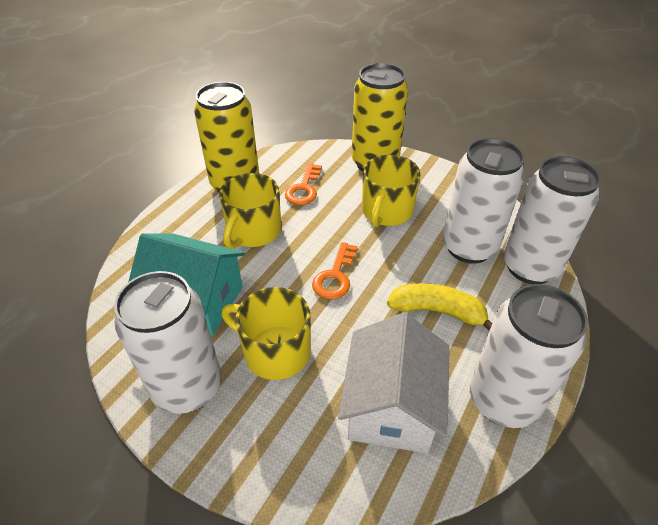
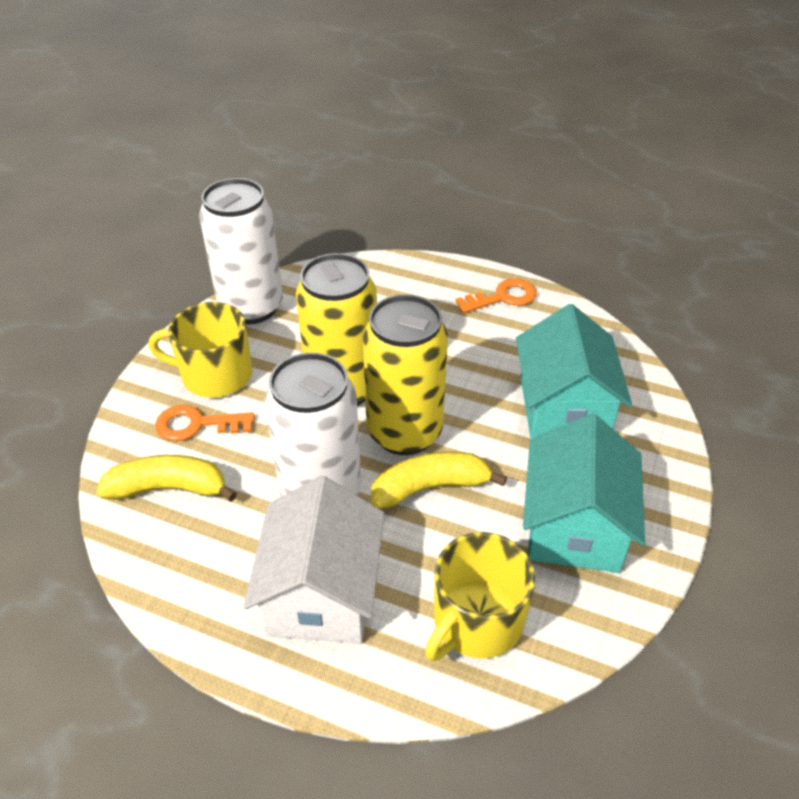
turquoise house: [128,234,245,336] = 1 -> [516,304,632,439] [523,414,645,573] = 2
white can: [114,271,221,414] [443,138,525,264] [470,284,588,428] [503,156,601,284] = 4 -> [199,178,283,324] [264,352,361,497] = 2
yellow banana: [387,283,492,331] = 1 -> [96,455,237,502] [371,452,507,508] = 2
yellow mug: [219,173,281,249] [222,287,311,380] [362,155,420,227] = 3 -> [149,302,253,397] [425,532,535,661] = 2

